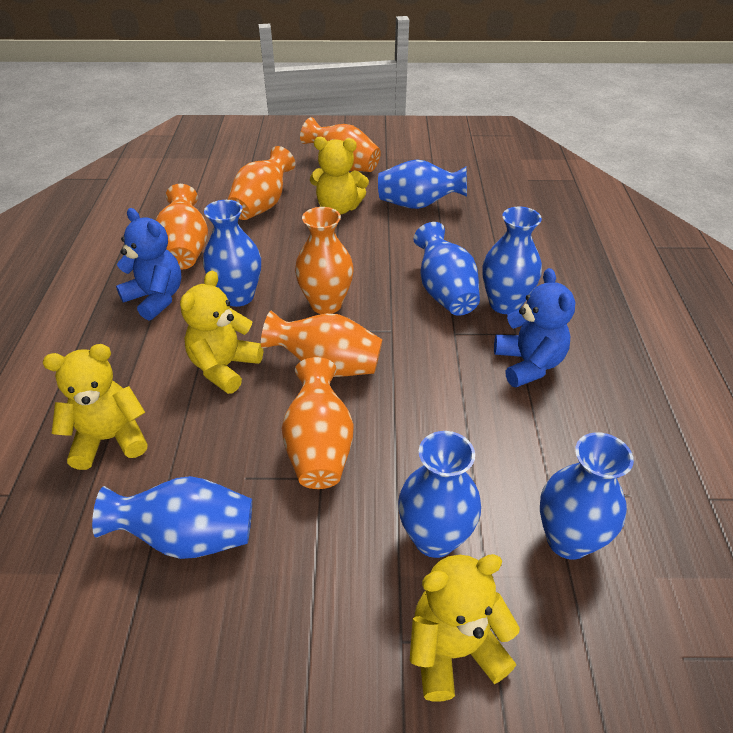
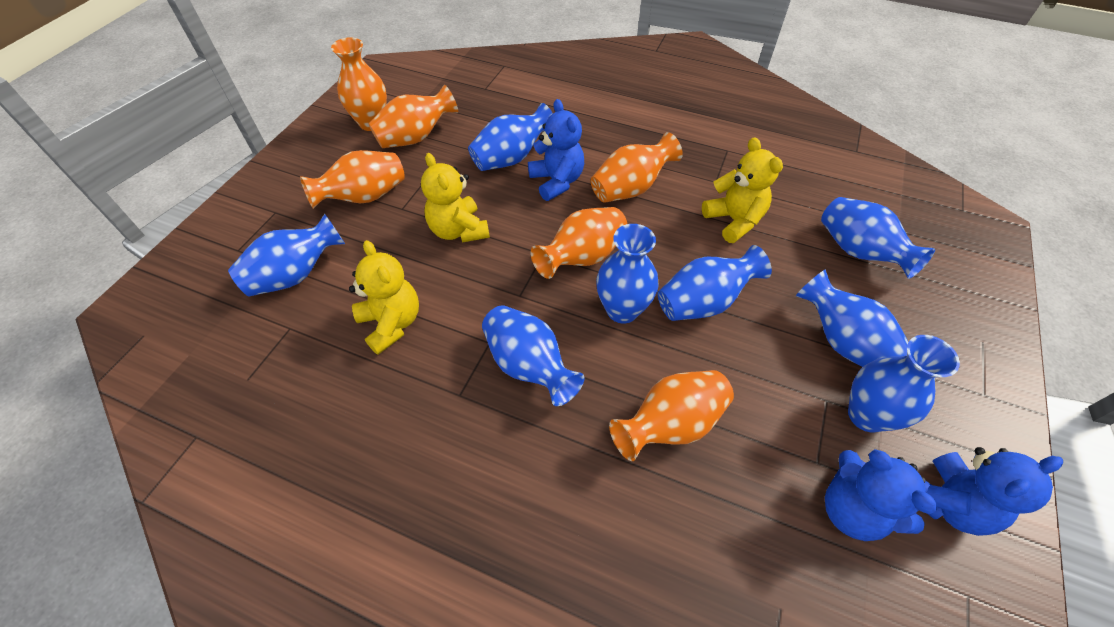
blue teddy bear: [116,208,181,321] [494,268,575,387] = 2 -> [528,99,584,201] [825,449,937,541] [925,447,1063,536] = 3
blue vase: [92,476,252,559] [203,200,261,307] [378,159,467,209] [398,431,481,558] [414,222,480,316] [482,207,542,314] [540,433,634,560] = 7 -> [228,214,345,297] [468,103,553,171] [482,305,585,406] [596,224,659,323] [658,245,772,321] [796,270,908,367] [821,197,935,279] [848,335,960,432] = 8
yellow teddy bear: [43,344,148,470] [180,271,263,394] [310,137,369,214] [410,554,520,702] = 4 -> [349,240,419,355] [421,153,490,243] [702,137,783,243] = 3

